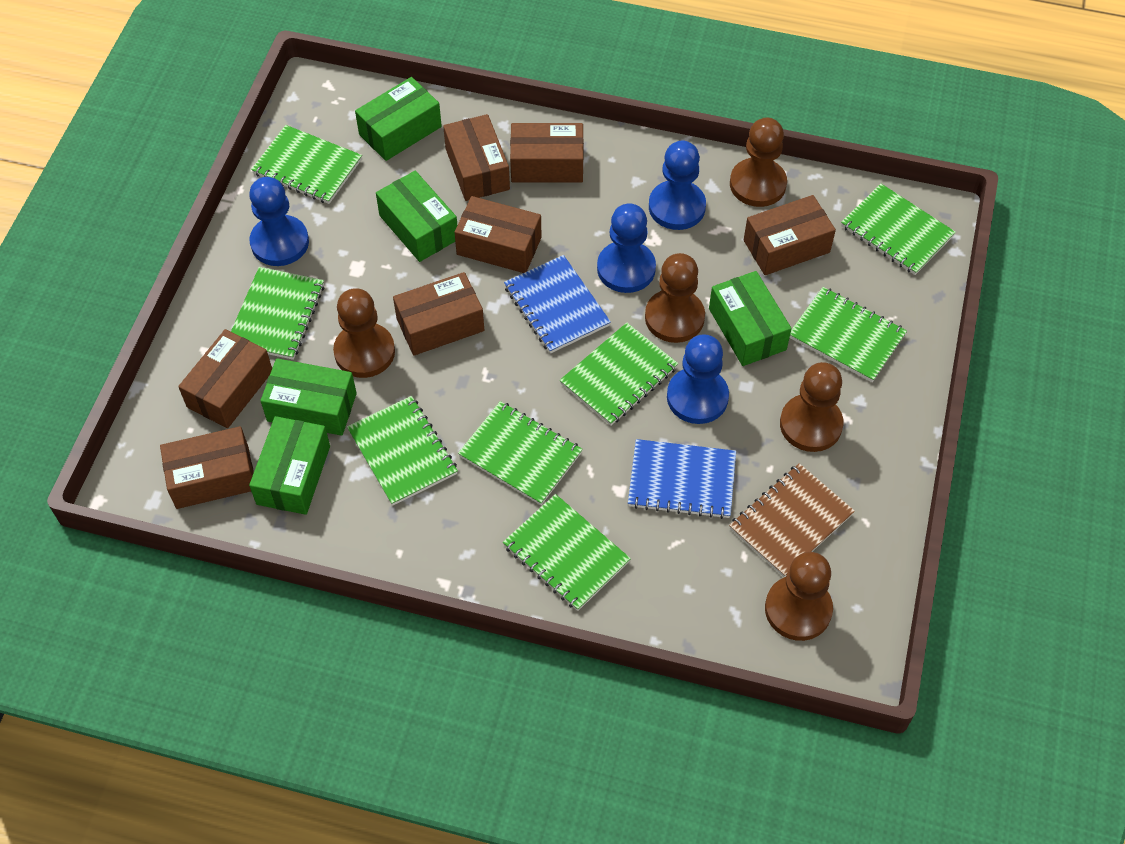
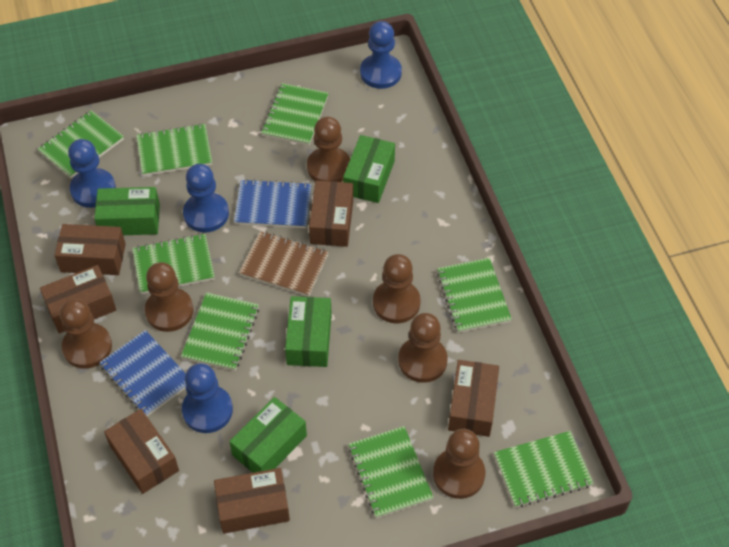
brown box: [160,426,254,509] [178,329,272,428] [393,272,484,356] [443,114,510,201] [454,196,542,273] [510,123,584,182] [744,195,836,275] = 7 -> [40,265,116,334] [55,224,126,275] [104,409,179,494] [214,468,290,534] [309,180,353,247] [448,360,499,437] = 6
brown pawn: [333,288,395,378] [645,253,705,343] [730,118,787,207] [765,552,833,641] [780,362,844,452] = 5 -> [60,299,112,369] [145,262,194,332] [307,117,350,182] [373,254,421,323] [398,313,448,383] [433,429,485,499] = 6
green box: [249,416,330,515] [260,358,357,436] [355,77,442,161] [376,171,457,262] [709,271,792,366] = 5 -> [94,187,160,235] [229,397,307,473] [285,296,332,367] [343,135,395,203] = 4

